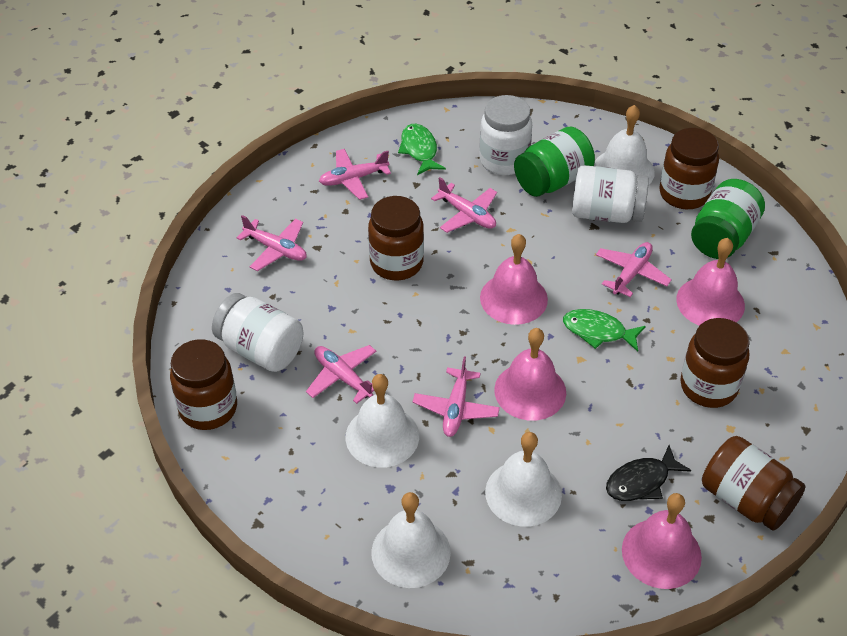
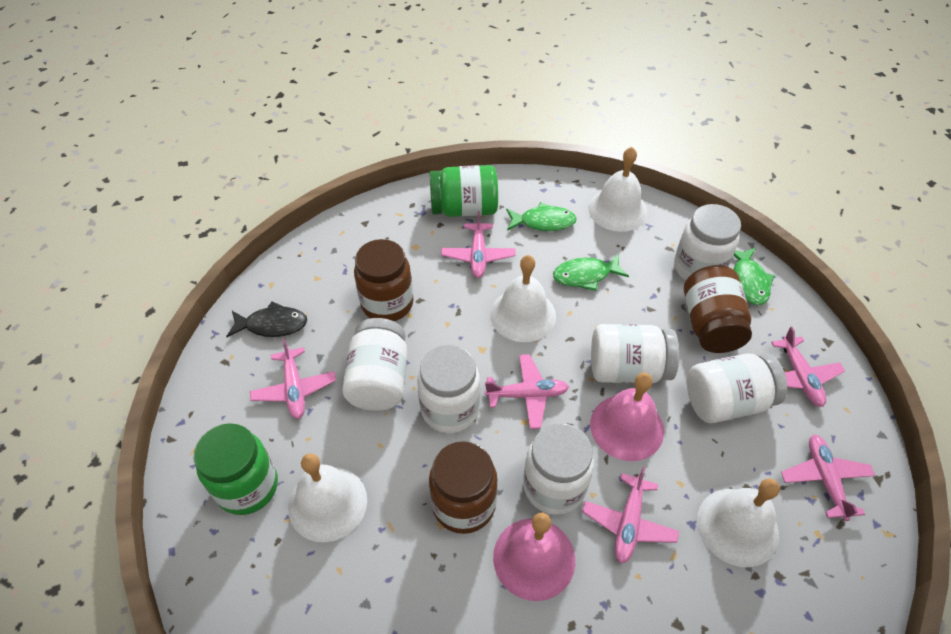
brown jar: [170,339,237,430] [368,196,424,280] [659,128,719,209] [680,318,750,408] [702,436,806,531] = 5 -> [354,239,414,321] [429,441,498,534] [684,265,752,353] = 3
green fish: [398,124,446,175] [563,309,646,352] = 2 -> [506,202,577,231] [553,254,629,291] [733,248,775,305] = 3
pink bell: [480,234,548,325] [494,328,566,421] [622,493,702,589] [676,238,745,326] = 4 -> [493,513,575,601] [590,373,664,461] = 2
white jar: [212,293,303,372] [479,95,532,175] [572,165,649,223] = 3 -> [342,318,407,411] [417,345,480,433] [523,423,594,515] [591,324,679,384] [674,204,741,280] [687,353,788,423] = 6

